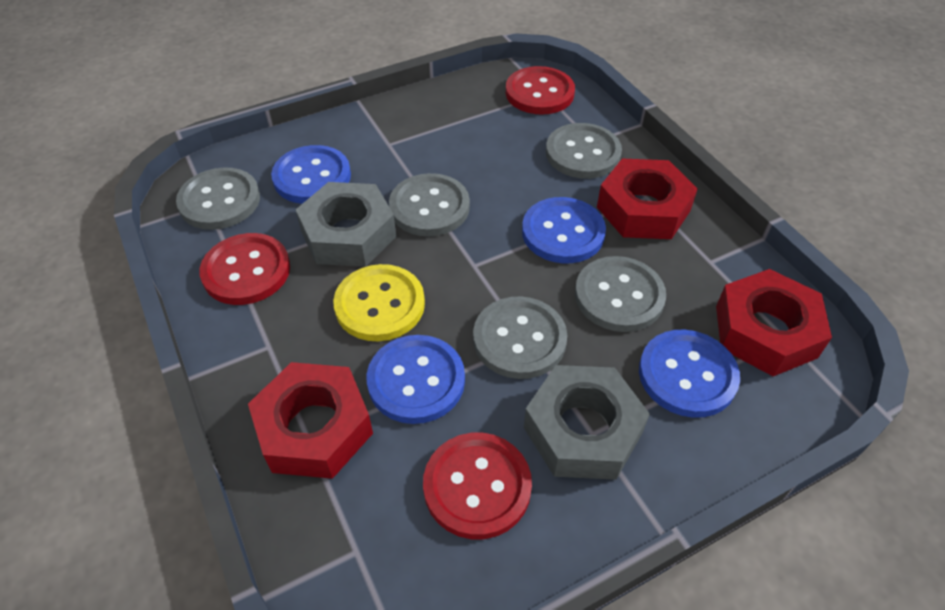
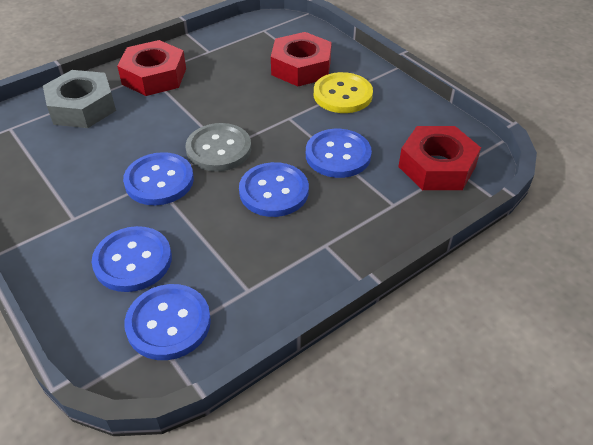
blue button: [271,145,351,204] [367,335,465,424] [522,197,606,263] [639,330,740,418] = 4 -> [92,226,172,292] [123,152,194,205] [124,284,211,360] [239,162,309,217] [306,129,372,178] = 5
grey button: [176,167,260,230] [389,173,470,236] [473,296,567,379] [546,123,622,179] [575,256,666,332] = 5 -> [186,123,251,172] = 1
grey nut: [296,182,396,267] [524,365,650,480] = 2 -> [43,70,116,128] = 1
red button: [200,233,290,305] [423,433,532,539] [506,66,575,115] = 3 -> none = 0

